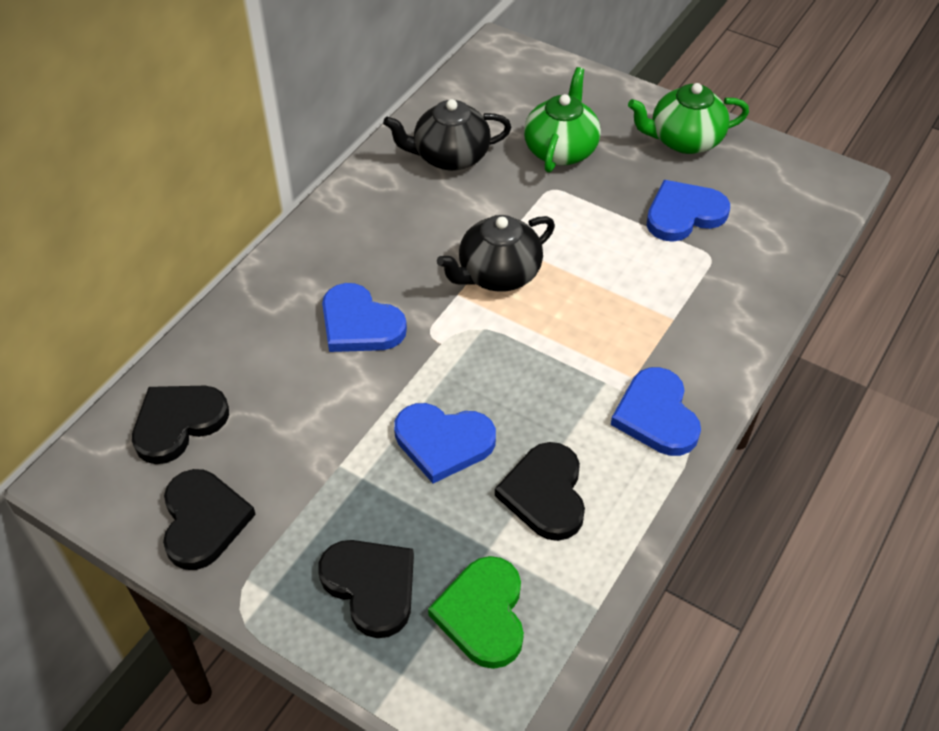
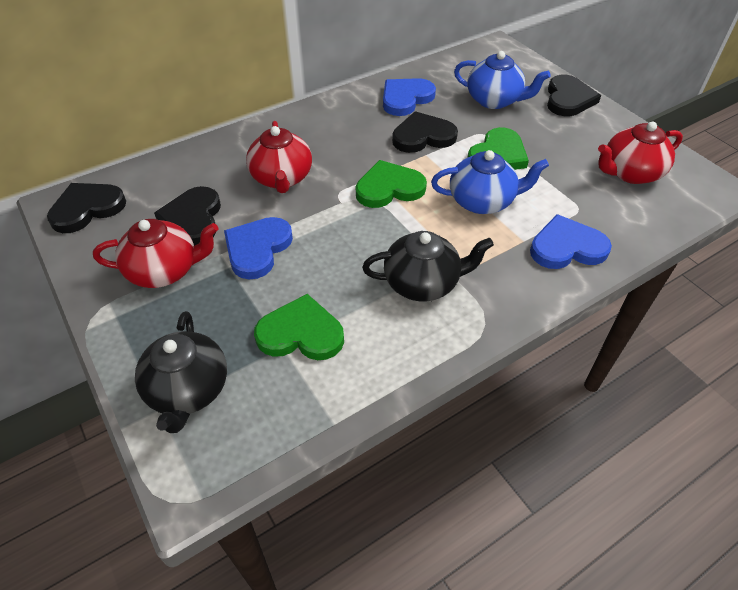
blue heart: [322,283,407,352] [394,403,496,483] [611,367,701,456] [647,180,730,242] = 4 -> [224,217,293,280] [383,78,436,116] [530,214,612,269] = 3
blue teapot: none = 0 -> [431,150,549,214] [454,51,551,109] = 2
green heart: [428,556,524,669] = 1 -> [254,294,344,360] [356,160,427,208] [467,127,529,170] = 3
green teapot: [524,67,601,173] [628,83,749,154] = 2 -> none = 0
red teapot: none = 0 -> [93,219,218,288] [246,121,312,193] [598,122,683,184] = 3

